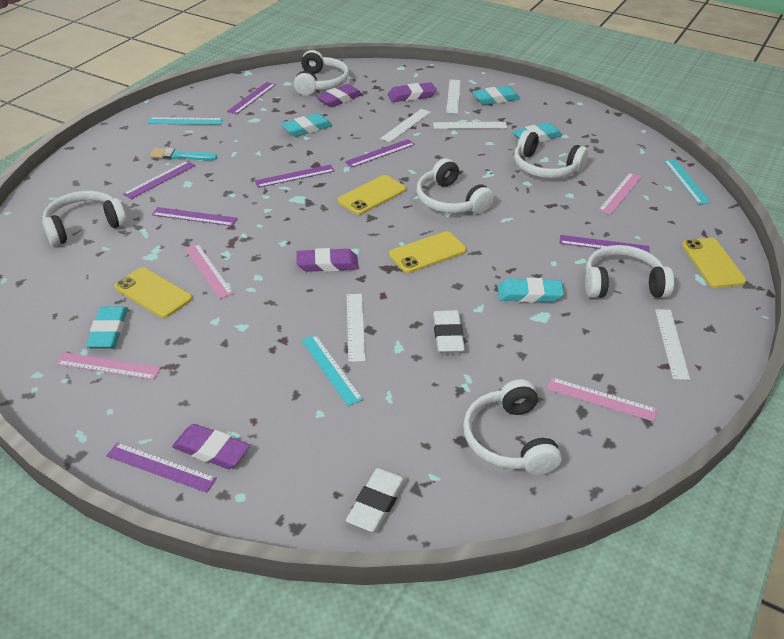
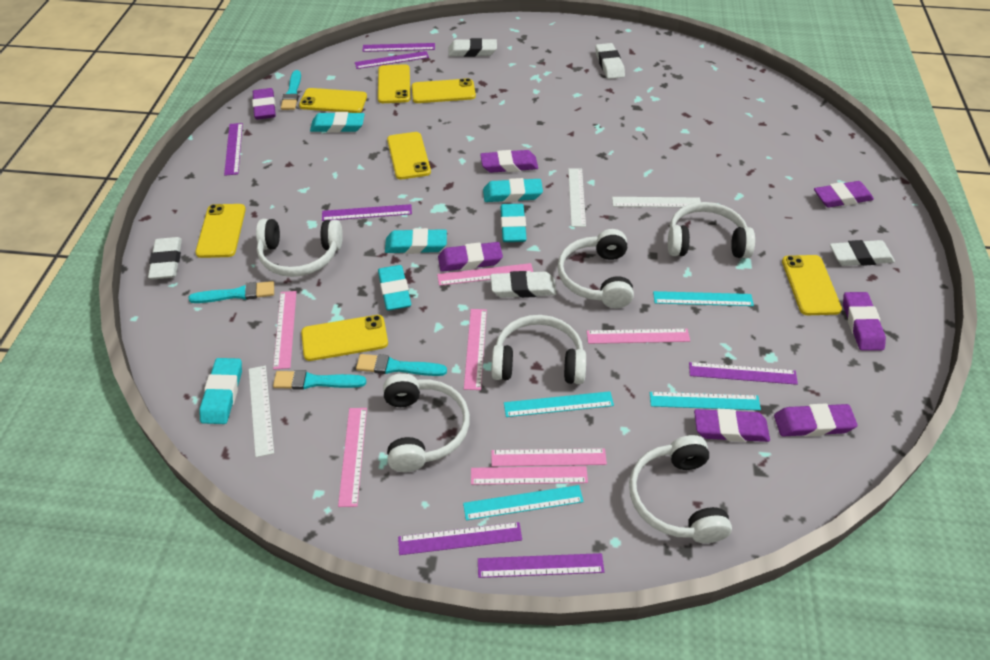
pink ruler: [56,352,161,380] [185,244,234,299] [547,377,658,422] [598,173,642,215] = 4 -> [273,291,297,369] [338,408,367,507] [437,263,533,286] [464,309,487,390] [471,466,588,485] [491,448,607,466] [587,329,690,344] = 7
purple eraser: [172,424,250,469] [296,248,358,272] [316,84,362,107] [388,82,436,102] = 4 -> [252,88,276,120] [438,242,503,272] [480,150,538,173] [694,409,770,442] [774,403,858,437] [814,181,874,208] [843,292,886,351] = 7
turquoise brush: [150,148,218,161] = 1 -> [188,281,274,303] [273,370,366,390] [281,70,301,110] [356,354,447,376] = 4
turquoise eraser: [86,306,128,349] [281,113,333,137] [472,86,520,105] [498,278,564,303] [513,122,562,142] = 5 -> [199,358,242,424] [310,112,365,133] [378,265,411,311] [385,228,447,254] [483,178,543,202] [501,204,527,242] = 6
turquoise ruler: [148,117,223,125] [301,335,363,406] [664,159,711,204] = 3 -> [463,485,584,520] [504,391,614,417] [650,392,761,410] [653,291,754,306] = 4
white eraser: [346,468,406,532] [433,310,465,353] = 2 -> [148,237,182,279] [448,38,497,57] [491,271,557,298] [595,43,625,79] [830,240,895,266] = 5
white ruler: [347,294,365,362] [380,109,431,142] [433,122,507,129] [446,79,460,113] [655,309,690,380] = 5 -> [249,366,274,457] [568,168,586,227] [612,197,701,207] = 3
yellow phone: [114,267,192,318] [338,175,406,215] [389,231,466,273] [682,238,746,288] = 4 -> [195,204,246,258] [299,88,367,113] [301,315,388,361] [378,64,410,103] [387,132,431,179] [411,78,476,103] [782,255,842,315] = 7

